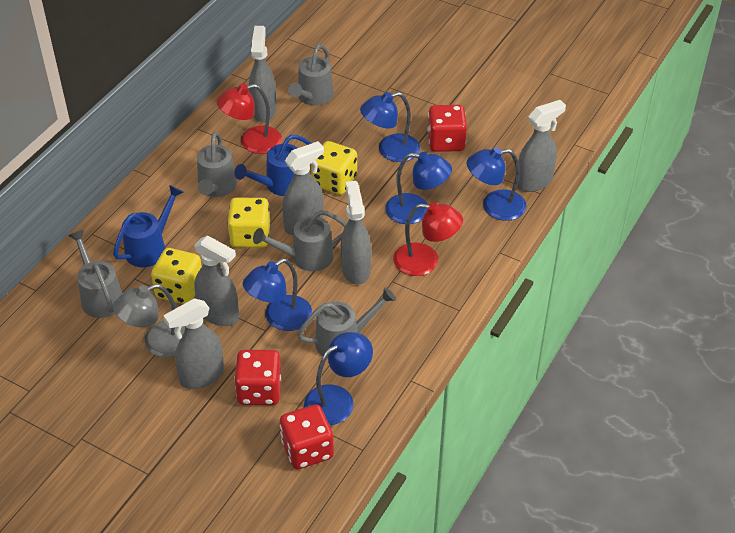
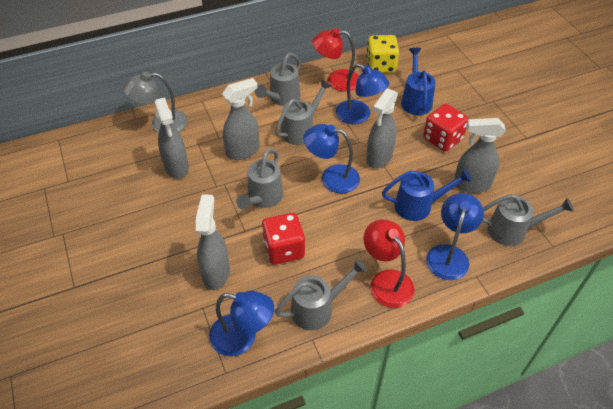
blue lamp: [243,258,312,331] [304,332,373,425] [360,92,420,162] [385,152,452,224] [467,147,527,221] = 5 -> [209,291,274,356] [303,124,360,193] [336,63,389,124] [426,193,484,280] = 4
grey spray bottle: [164,298,224,389] [194,235,239,326] [249,26,276,122] [282,141,324,235] [341,181,371,285] [517,100,566,192] = 6 -> [154,97,189,179] [196,194,230,290] [222,78,259,160] [366,88,398,168] [454,118,506,193] = 5
red dice: [234,350,282,405] [280,404,334,469] [427,105,467,152] = 3 -> [262,213,305,265] [423,104,469,152] = 2
yellow dice: [151,248,202,304] [227,198,270,248] [311,141,357,195] = 3 -> [366,35,399,73] = 1

